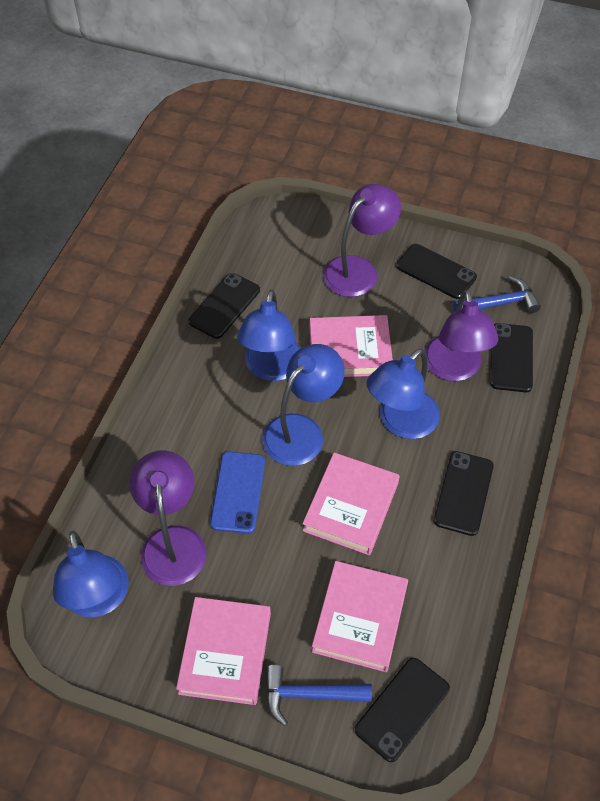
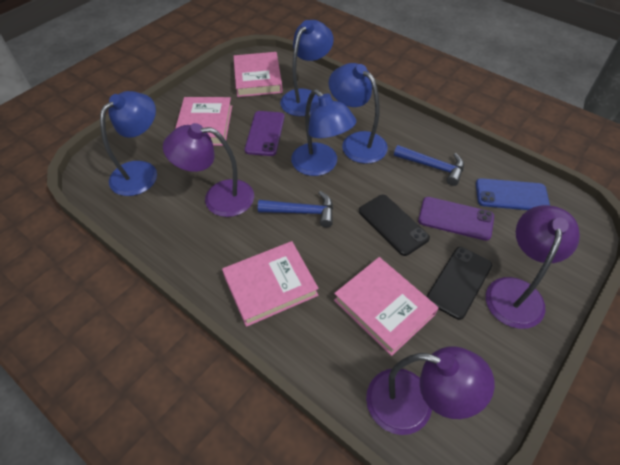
black phone: [188,273,260,339] [355,658,450,762] [396,244,477,299] [434,451,494,536] [490,323,533,392] = 5 -> [359,195,430,256] [427,247,492,320] = 2
purple phone: none = 0 -> [245,111,285,156] [418,197,494,241] = 2

